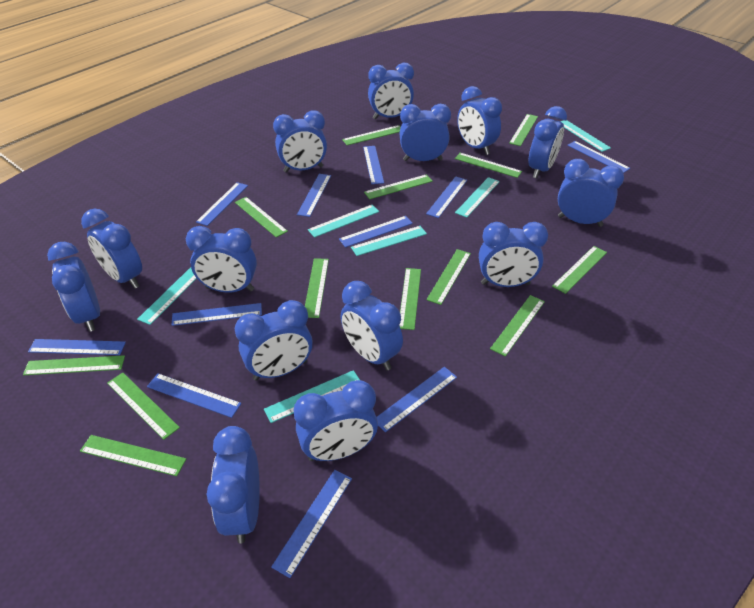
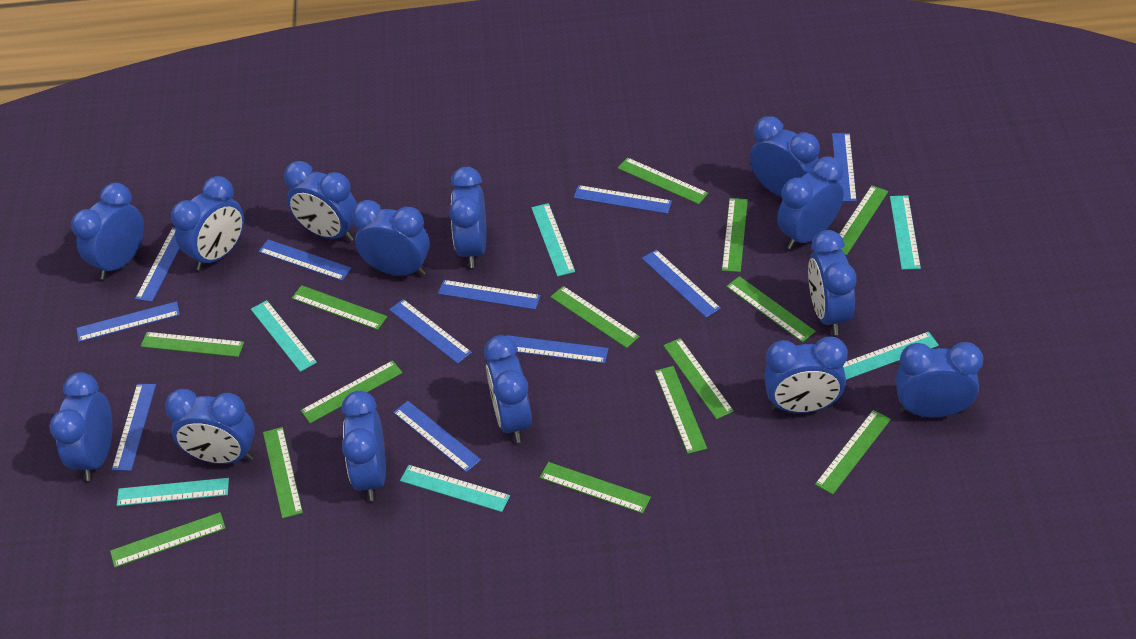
green ruler: [23,355,125,375] [80,435,186,476] [107,372,180,440] [235,197,288,237] [305,258,329,318] [342,125,401,145] [364,174,433,199] [399,268,421,330] [426,249,471,305] [455,153,522,178] [490,295,545,357] [509,114,538,146] [552,246,607,294] = 13 -> [110,512,226,568] [141,332,244,357] [263,427,303,519] [292,285,387,330] [301,360,402,423] [540,462,651,514] [551,286,640,348] [618,157,708,204] [655,366,707,454] [663,338,734,419] [722,198,748,272] [726,276,816,342] [815,410,891,494] [840,185,888,255] = 14

